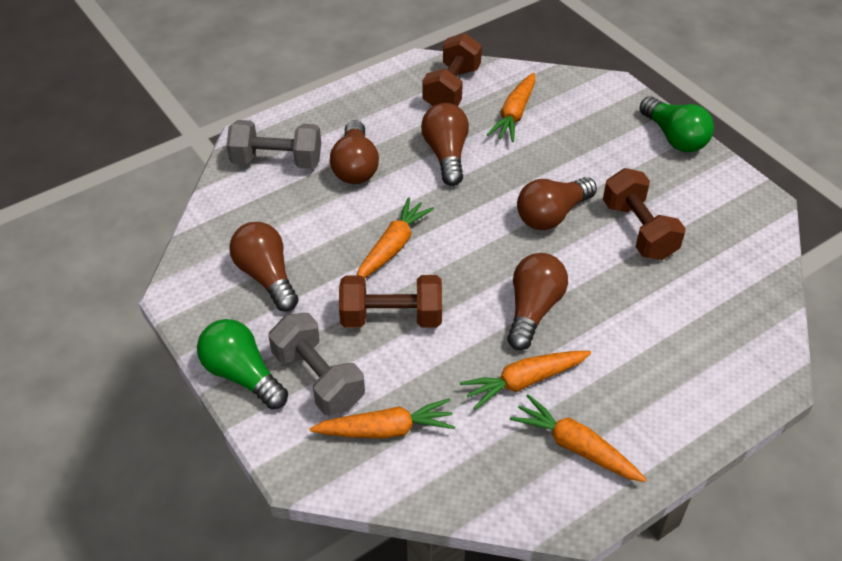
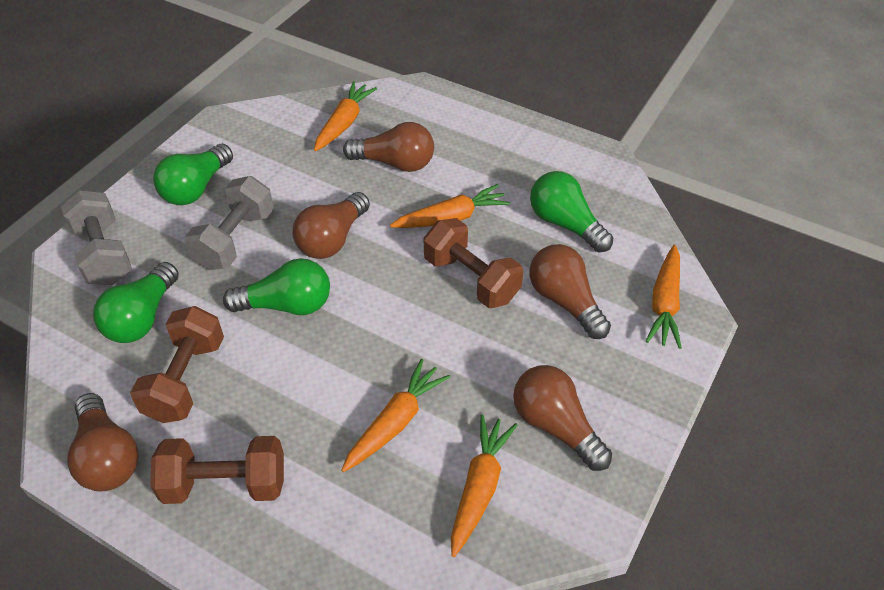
green light bulb: [197,319,288,409] [639,96,714,152] = 2 -> [93,262,179,343] [153,144,233,205] [223,258,330,315] [530,171,613,253] = 4

